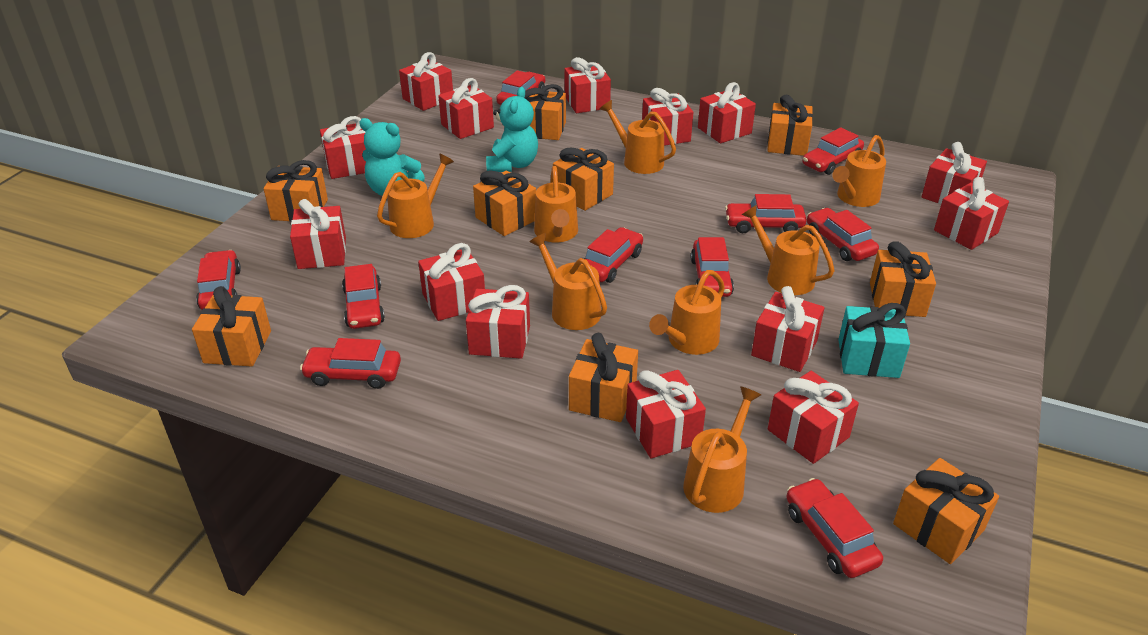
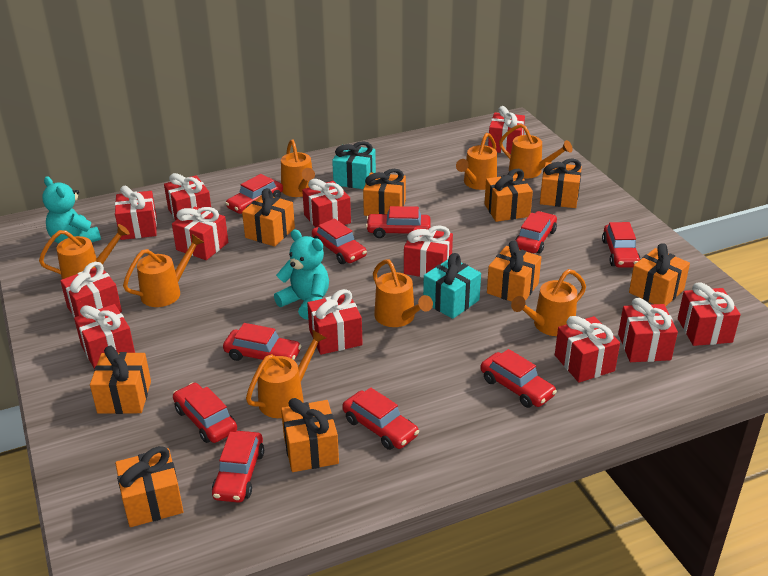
red gift: [290,199,346,269] [320,116,366,179] [399,52,453,111] [418,243,485,321] [438,78,494,139] [466,285,530,359] [564,57,611,113] [626,370,706,458] [642,88,693,146] [698,82,756,143] [751,286,824,372] [768,371,859,464] [921,142,987,204] [934,177,1009,250] = 14 -> [60,262,122,317] [74,304,135,369] [115,186,157,240] [164,173,211,220] [172,207,228,260] [302,179,351,228] [307,289,363,355] [404,225,453,278] [488,106,525,154] [555,316,620,383] [618,298,678,362] [678,282,741,346] = 12
turquoise gift: [838,303,910,378] = 1 -> [332,141,376,189] [423,253,481,319] = 2

